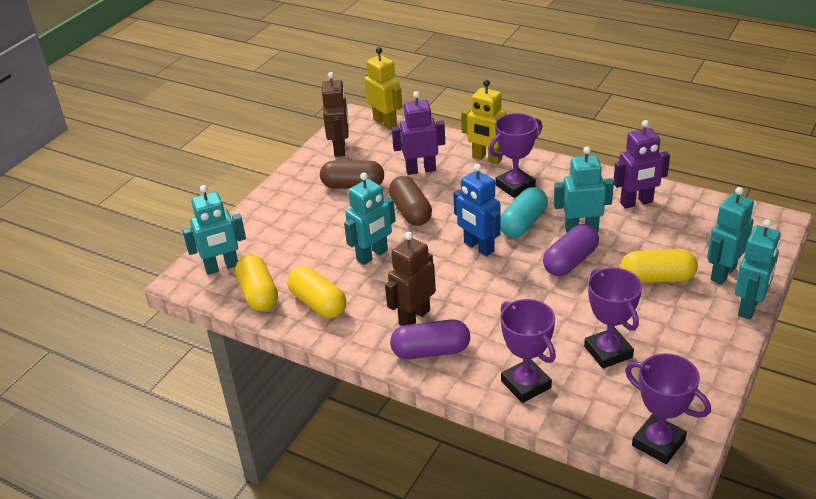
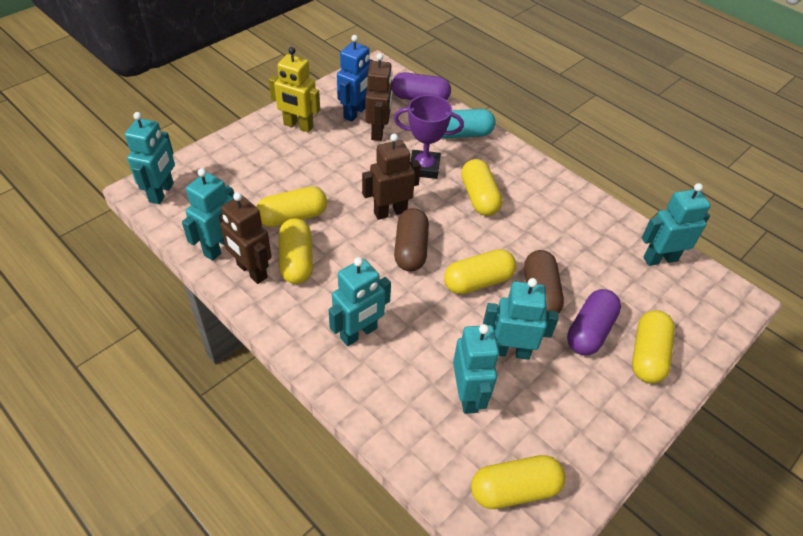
brown robot: [322,72,349,157] [385,232,436,326] = 2 -> [219,192,272,284] [362,134,421,220] [365,53,393,141] = 3
purple robot: [392,91,445,175] [613,120,670,209] = 2 -> none = 0
purple trophy: [489,113,542,198] [501,299,556,403] [584,268,642,369] [625,353,711,464] = 4 -> [394,95,464,179] = 1
turquoise robot: [182,185,246,275] [344,173,396,265] [554,146,614,233] [707,187,754,285] [735,219,781,320] = 5 -> [125,112,175,204] [182,168,234,261] [329,257,391,346] [453,324,499,414] [483,278,559,360] [642,183,710,266] = 6
yellow capsule: [235,254,278,311] [287,266,347,318] [621,249,698,283] = 3 -> [256,186,327,227] [279,218,313,284] [444,249,516,294] [461,159,503,216] [471,455,565,509] [632,310,675,384] = 6
yellow robot: [364,47,403,130] [461,80,507,164] = 2 -> [269,47,320,132] = 1

